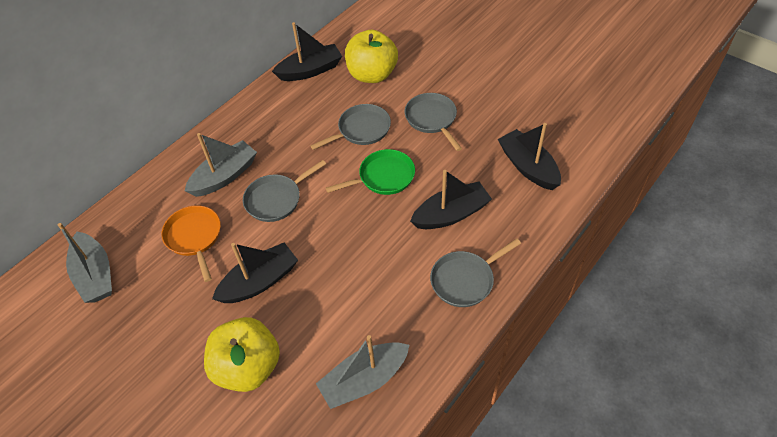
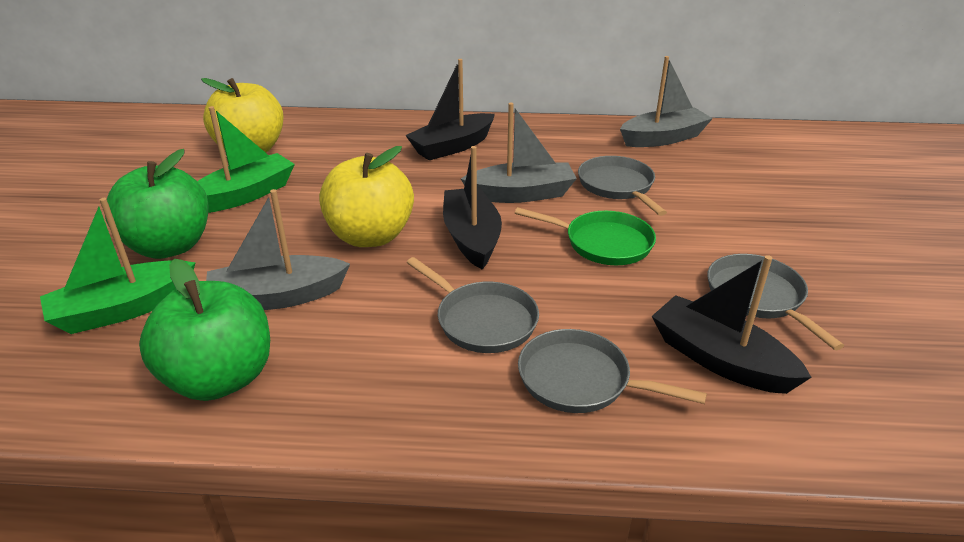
black boat: [212,243,298,303] [272,22,342,81] [410,170,492,229] [498,123,561,190] = 4 -> [405,59,495,160] [443,146,502,269] [652,255,812,394] = 3
green apple: none = 0 -> [105,149,209,259] [139,259,270,401] = 2
green boat: none = 0 -> [40,198,196,334] [197,106,295,213] = 2
orange pan: [161,205,221,282] = 1 -> none = 0

